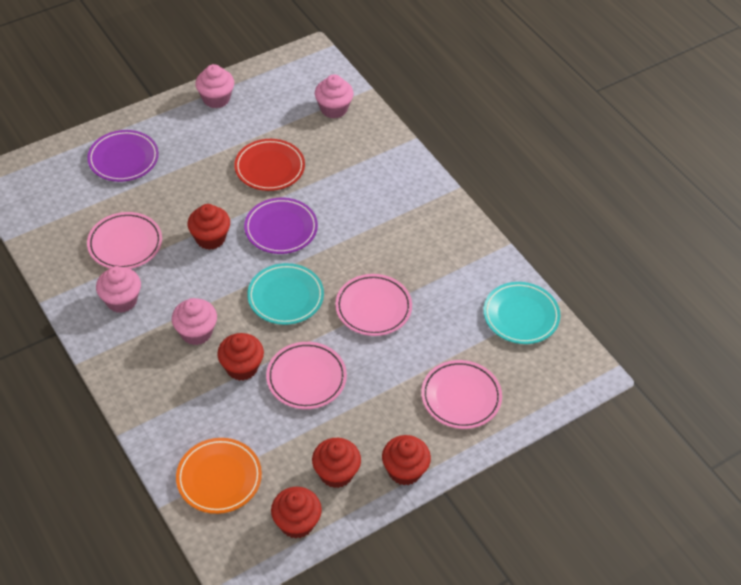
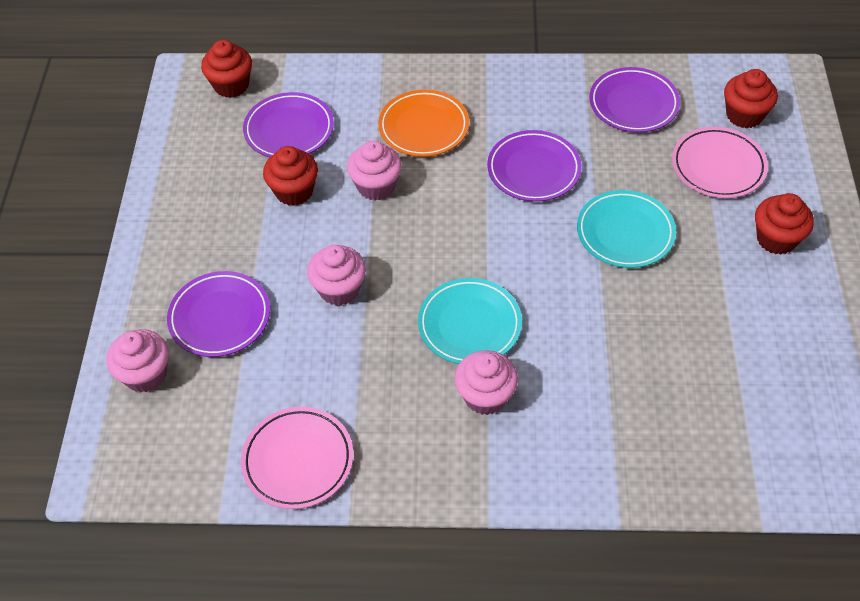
pink plate: [87,212,162,269] [266,342,347,409] [335,274,412,336] [421,360,502,429] = 4 -> [241,407,353,509] [672,127,768,198] = 2
purple plate: [87,130,159,182] [244,198,318,254] = 2 -> [167,271,270,357] [243,92,334,157] [487,130,582,202] [590,67,680,132] = 4
red cupcake: [187,204,230,250] [217,333,264,381] [271,487,322,539] [312,438,361,488] [382,435,431,485] = 5 -> [201,40,252,98] [263,146,318,206] [724,69,778,128] [755,193,814,255] = 4
red plate: [234,139,305,191] = 1 -> none = 0

